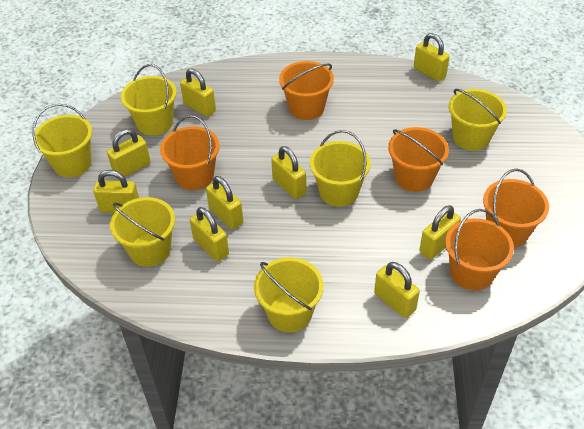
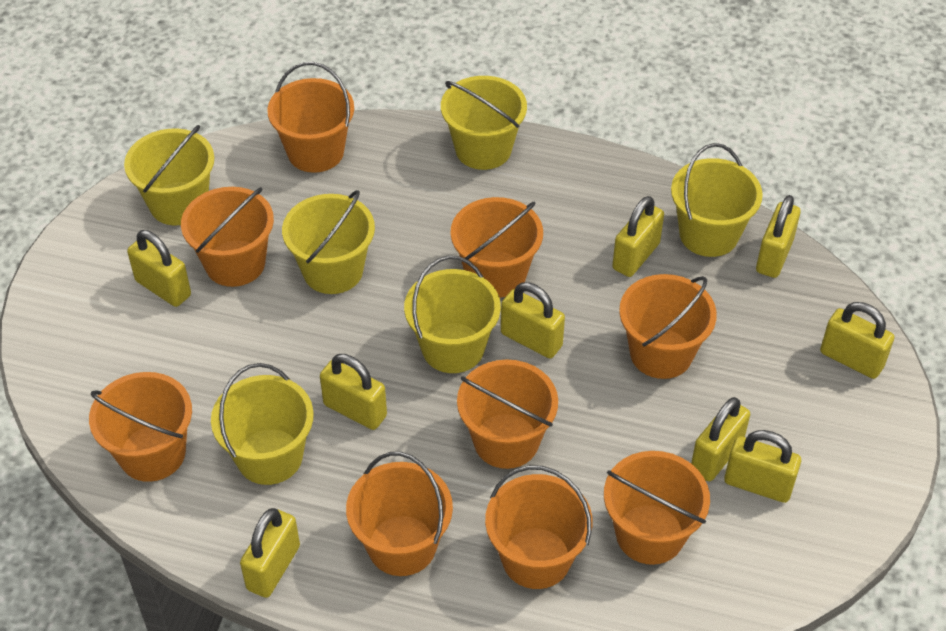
orange bucket: [160,115,220,190] [279,61,334,120] [388,127,449,192] [445,209,514,291] [483,169,549,248] = 5 -> [89,372,192,482] [181,187,274,287] [267,62,354,173] [346,452,453,576] [450,197,543,298] [457,360,558,469] [485,465,593,589] [604,451,710,565] [619,274,717,379] = 9

